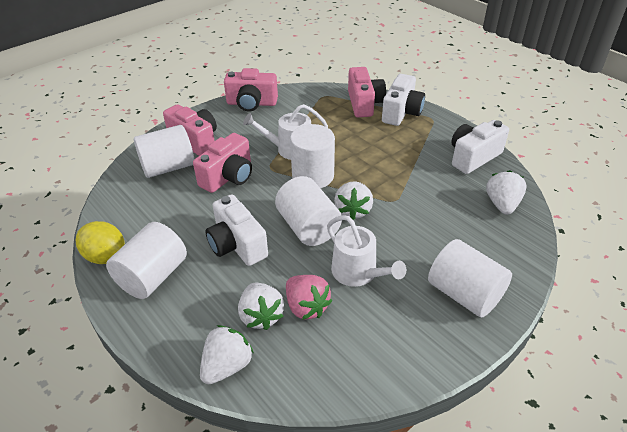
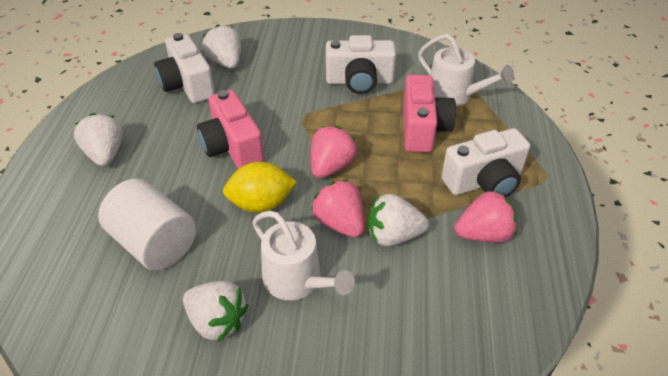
pink camera: [163,104,217,156] [193,133,252,193] [224,68,278,112] [348,67,386,117] = 4 -> [197,90,264,169] [403,75,456,153] = 2
pink strawberry: [286,275,332,320] = 1 -> [311,126,357,178] [311,179,364,237] [455,190,517,243] = 3
white cylinder: [106,222,187,299] [134,125,194,178] [275,176,342,246] [290,124,335,188] [428,239,512,318] = 5 -> [98,179,196,271] = 1

